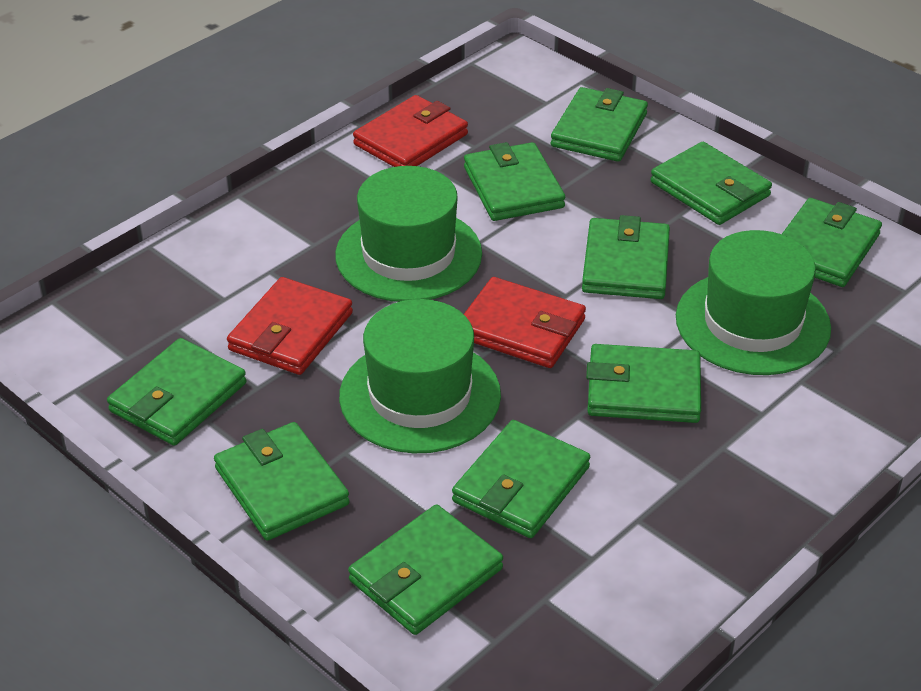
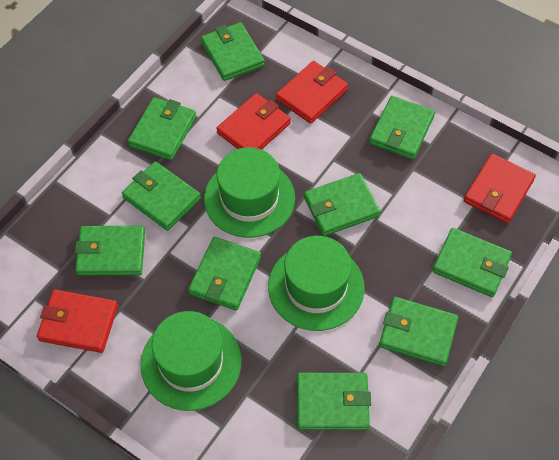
red wallet: [227,277,353,375] [353,95,468,167] [464,277,586,368] = 3 -> [37,290,118,353] [216,93,291,150] [276,61,348,124] [464,154,536,224] = 4

